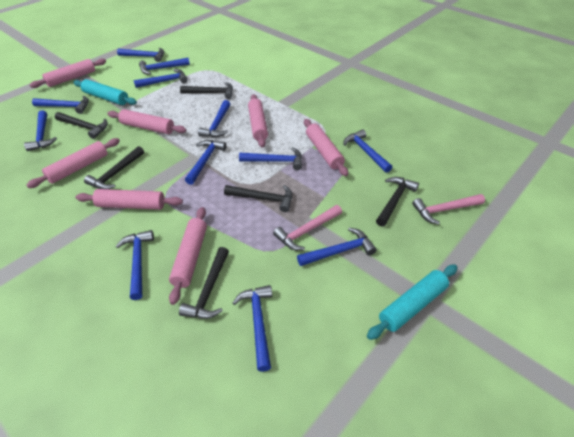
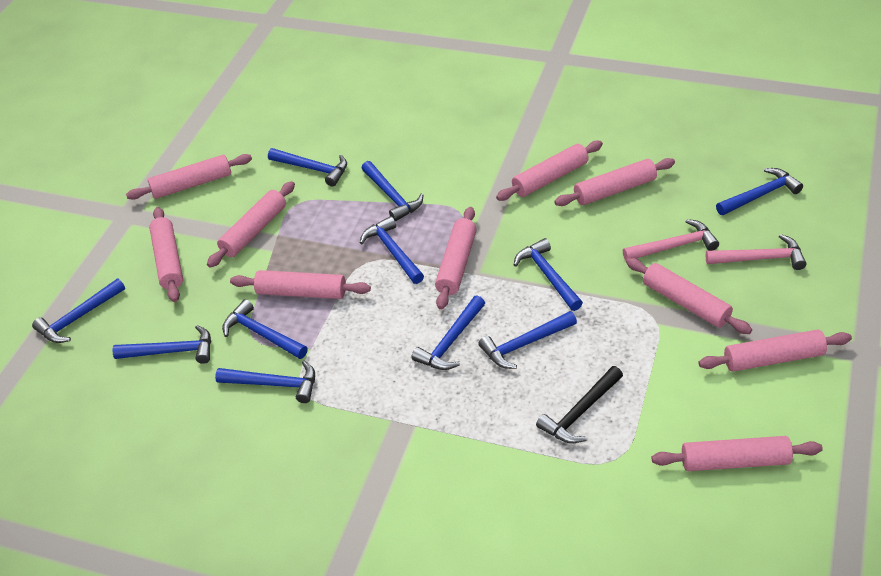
black hammer: [55,112,108,139] [84,146,144,189] [179,247,229,319] [180,82,233,99] [224,185,292,212] [376,177,419,226] = 6 -> [536,366,623,444] = 1
blue hammer: [24,110,57,151] [32,96,89,114] [116,230,154,300] [117,48,164,62] [133,69,188,88] [139,58,190,75] [185,140,227,185] [198,100,230,137] [233,285,272,372] [239,147,302,170] [297,228,377,266] [344,129,392,173] = 12 -> [32,279,125,343] [113,325,211,364] [215,361,315,403] [222,299,308,359] [268,148,347,187] [360,216,424,284] [361,161,424,222] [411,295,485,370] [478,311,577,369] [514,238,583,311] [716,168,803,215] = 11
pink rolling pin: [27,138,120,188] [30,59,106,88] [76,189,183,210] [107,109,186,134] [169,207,207,305] [248,94,268,148] [304,119,348,176] = 7 -> [126,154,252,200] [149,207,183,302] [207,181,295,268] [230,270,371,299] [435,207,477,310] [496,141,603,201] [554,158,675,206] [626,258,752,334] [652,436,823,471] [698,329,852,372] = 10
turquoise rolling pin: [73,79,137,105] [367,264,458,340] = 2 -> none = 0

